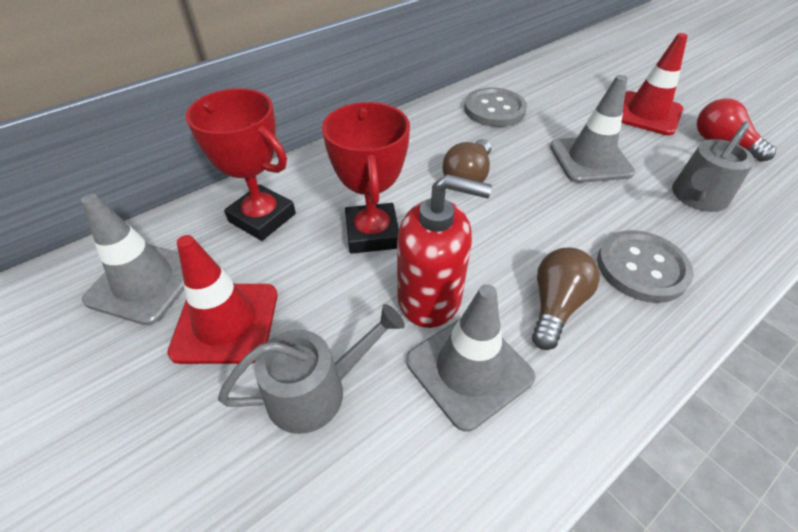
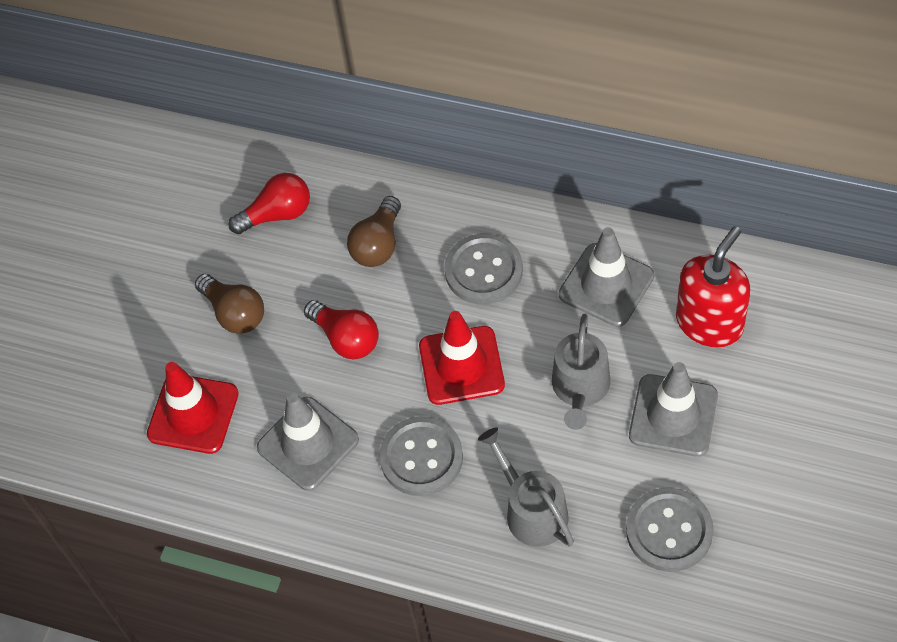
grey button: [464,88,527,127] [597,230,693,303] = 2 -> [379,416,463,496] [445,233,523,305] [626,487,713,572] = 3
red light bulb: [697,98,776,162] = 1 -> [228,173,310,234] [304,300,379,359] = 2
red trophy: [186,88,296,241] [322,102,410,254] = 2 -> none = 0

